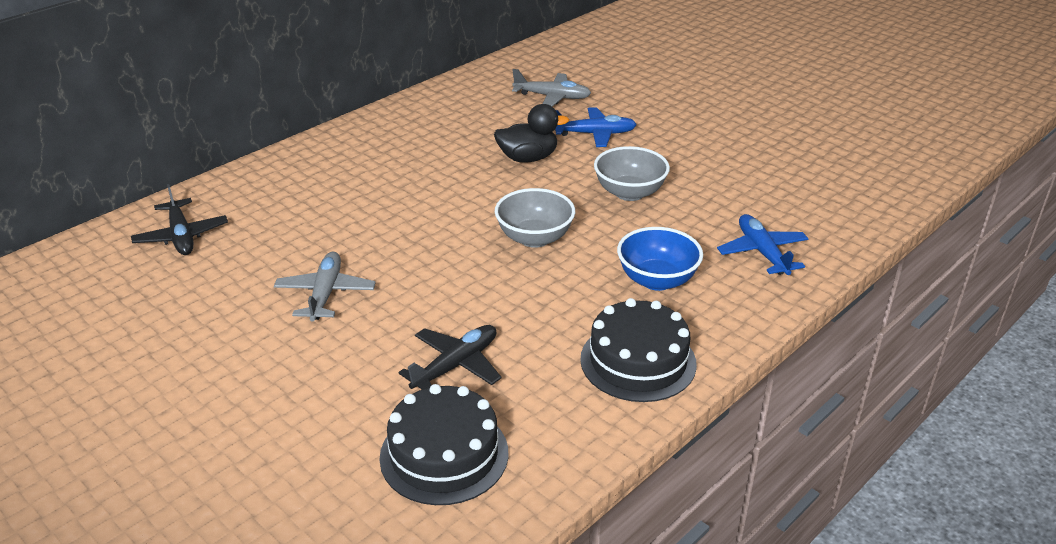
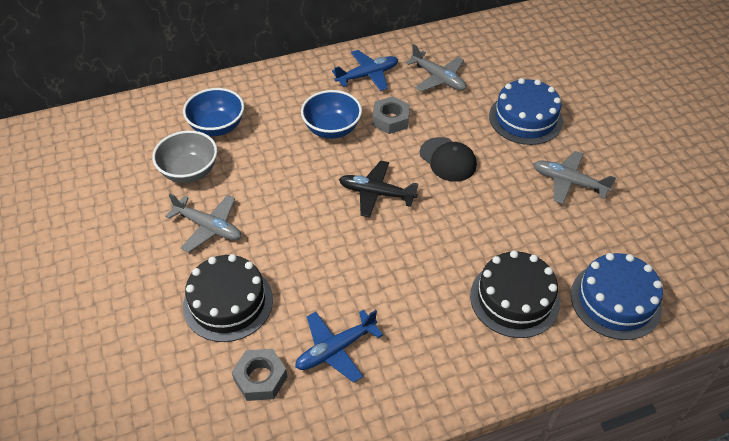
black cap: none = 0 -> [420,137,477,182] = 1
black duck: [494,104,569,163] = 1 -> none = 0
black plane: [131,184,228,255] [398,325,502,390] = 2 -> [339,160,419,218] = 1
blue bowl: [617,227,703,291] = 1 -> [183,88,244,136] [301,90,362,139] = 2
blue cake: none = 0 -> [489,78,563,145] [571,253,663,340] = 2
grey bowl: [495,188,575,248] [594,146,670,201] = 2 -> [152,131,217,183] = 1
grey nut: none = 0 -> [232,349,288,401] [372,96,410,134] = 2
grey plane: [274,252,376,322] [512,69,591,107] = 2 -> [165,194,241,252] [405,44,466,92] [533,151,616,204] = 3

